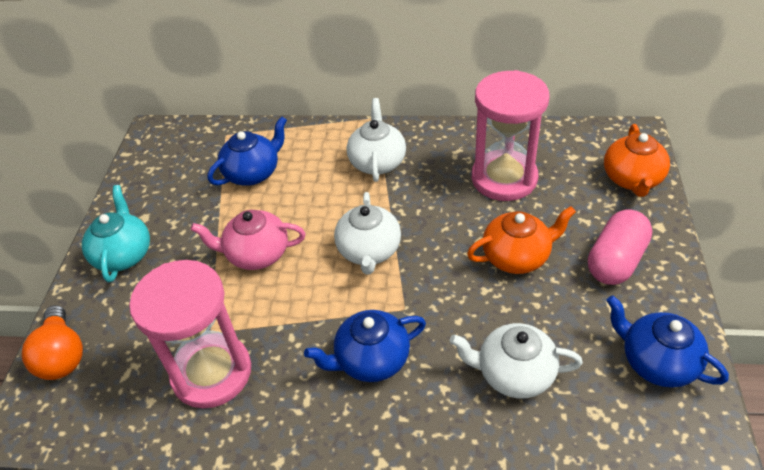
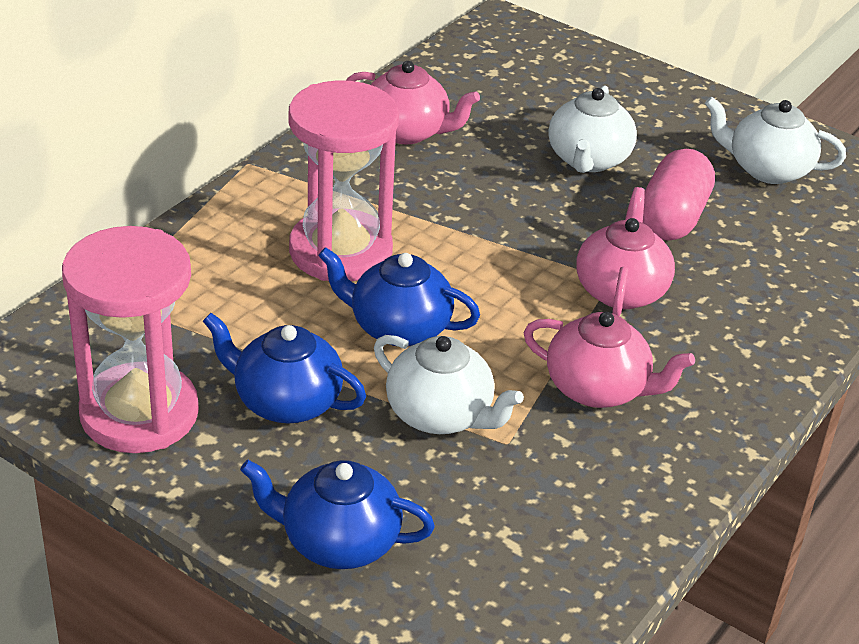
orange light bulb: [22,305,83,380] = 1 -> none = 0
orange teapot: [467,206,576,274] [604,124,670,197] = 2 -> none = 0
pink teapot: [191,210,305,270] = 1 -> [346,61,480,144] [524,312,695,408] [576,187,675,316] = 3
turquoise teapot: [81,185,150,283] = 1 -> none = 0

